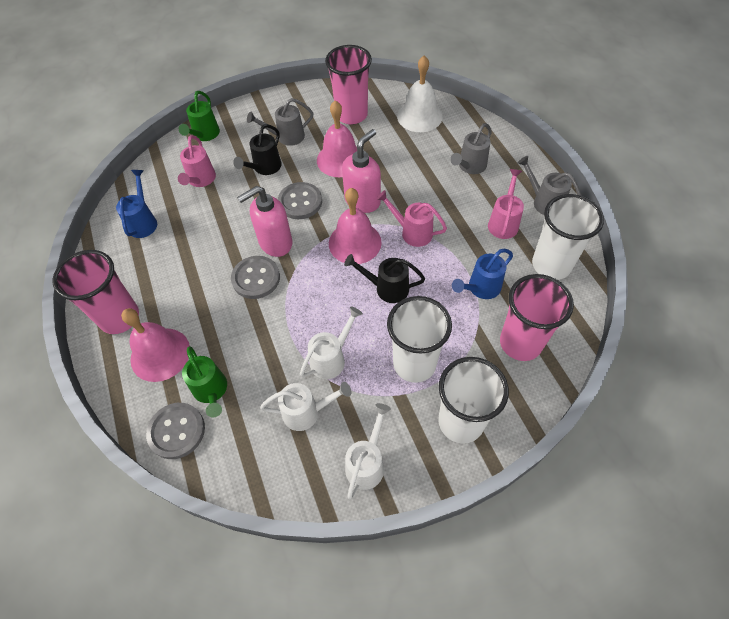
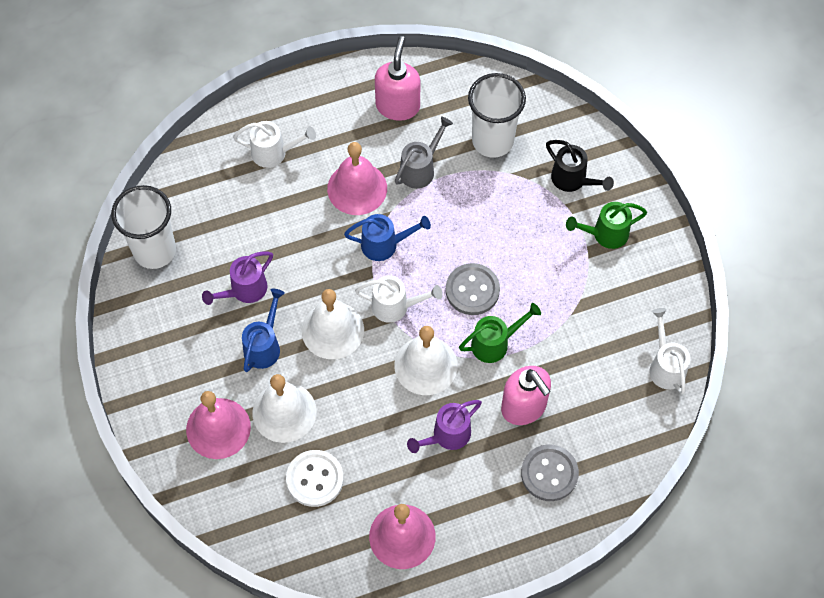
black watering can: [233,124,282,175] [344,254,425,303] = 2 -> [546,140,614,192] = 1
grey button: [146,403,205,459] [231,256,280,299] [278,182,322,219] = 3 -> [446,263,500,315] [521,444,579,501] = 2
grey watering can: [247,98,313,146] [450,123,492,174] [517,156,582,215] = 3 -> [395,116,453,189] = 1
pink cup: [52,250,139,334] [325,45,372,125] [500,274,574,361] = 3 -> none = 0
pink watering can: [178,135,216,187] [376,190,447,247] [488,169,524,239] = 3 -> none = 0
purple watering can: none = 0 -> [202,252,273,305] [407,400,482,453] = 2
white bell: [397,56,443,132] = 1 -> [252,374,317,443] [302,289,364,359] [394,326,458,395] = 3
white button: none = 0 -> [286,450,344,507] = 1
white cup: [387,296,452,383] [438,357,509,444] [532,194,604,280] = 3 -> [111,185,176,269] [468,73,526,158] = 2

